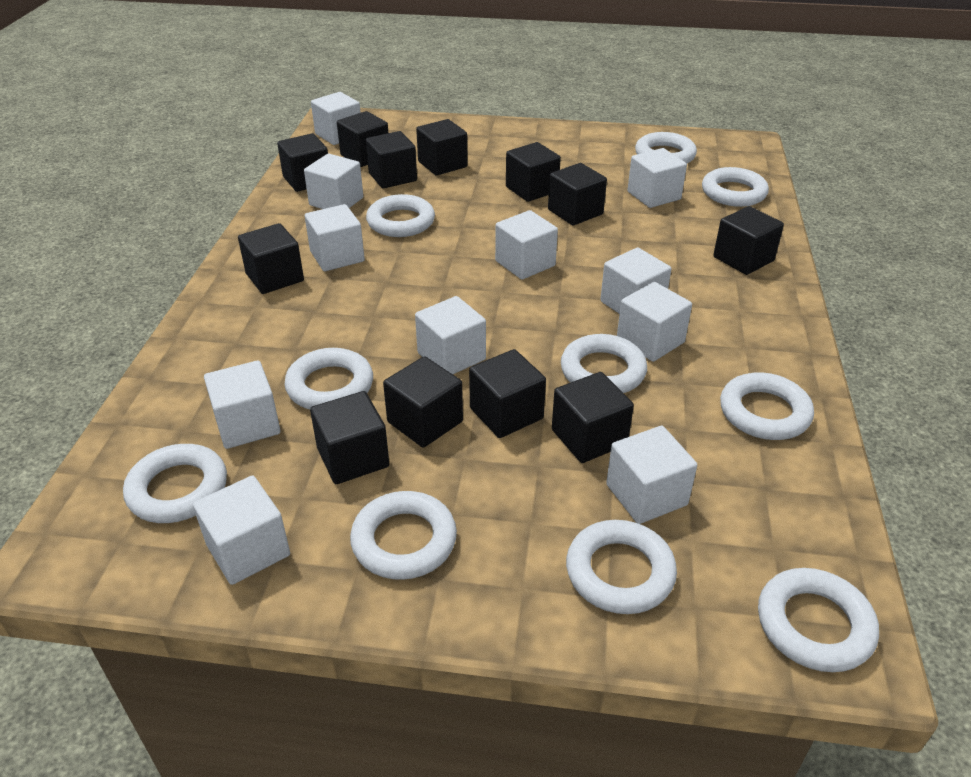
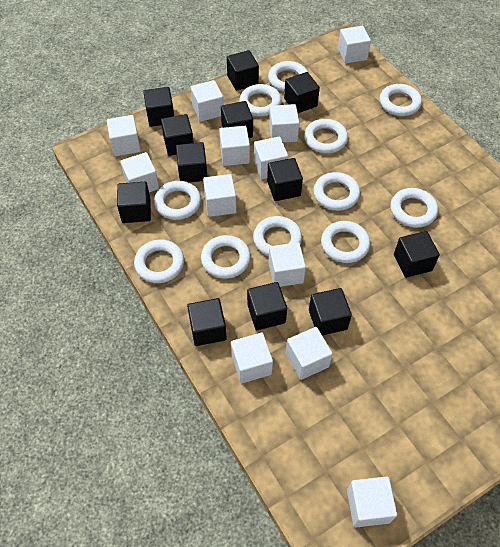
white cube: [193,476,290,585] [204,360,281,449] [304,154,363,209] [305,204,365,271] [311,92,361,145] [415,296,486,374] [495,210,558,280] [600,247,672,314] [606,426,697,524] [617,282,692,362] [628,148,687,208] = 11 -> [107,115,141,156] [120,152,159,192] [191,80,223,122] [203,174,237,217] [219,126,250,166] [231,333,273,383] [254,136,288,179] [268,242,306,287] [269,104,299,143] [286,327,333,380] [338,26,371,64] [347,476,397,527] = 12
white ring: [123,444,227,523] [285,348,373,410] [350,491,457,580] [366,194,435,237] [561,334,647,393] [566,520,677,614] [635,132,697,164] [702,167,769,207] [720,372,814,440] [758,568,879,672] = 10 -> [134,240,184,283] [154,181,201,220] [201,235,251,279] [240,84,282,117] [253,216,302,256] [268,61,308,92] [304,119,348,154] [314,172,360,211] [321,221,370,263] [380,84,422,116] [390,188,438,228] = 11

